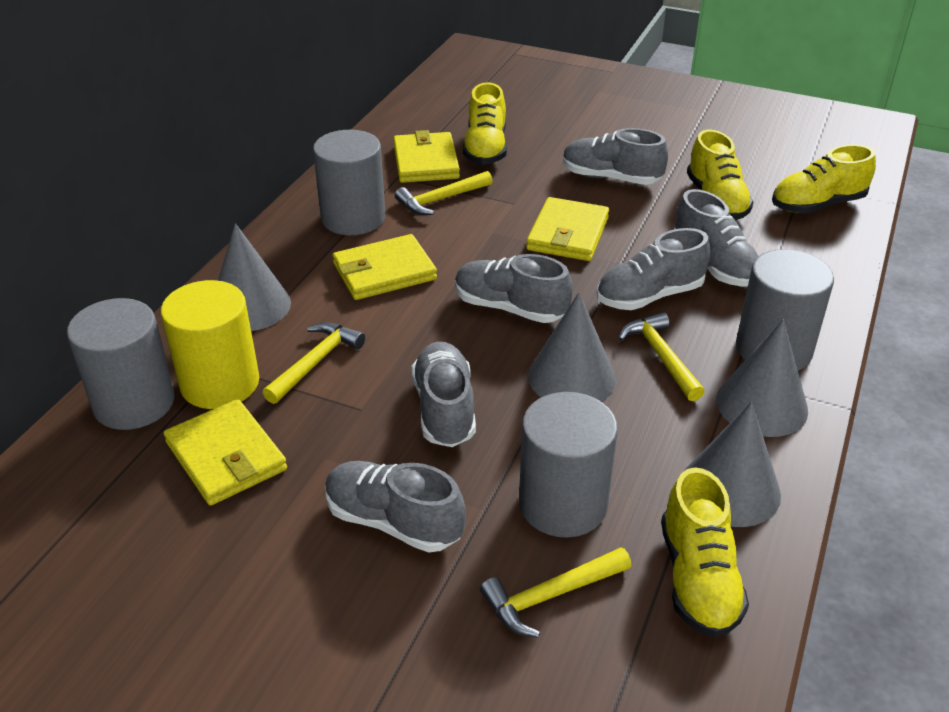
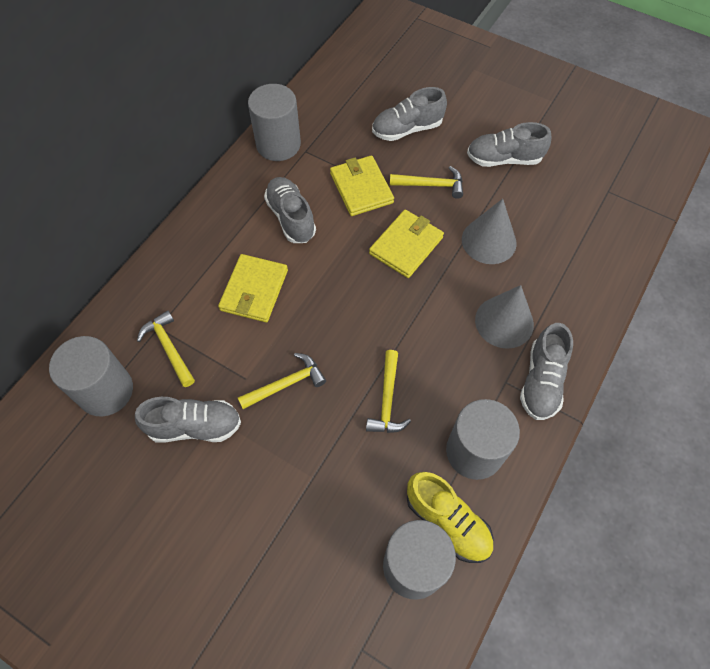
grey cone: [218,223,291,331] [528,293,616,401] [685,402,781,527] [716,319,808,437] = 4 -> [462,199,517,264] [475,285,534,349] = 2
grey shoe: [325,461,466,552] [412,342,476,447] [455,254,573,323] [563,128,668,185] [596,228,710,310] [674,189,759,287] = 6 -> [135,397,241,442] [264,177,316,243] [372,87,447,141] [467,122,551,167] [520,323,573,420] = 5
yellow cylinder: [161,280,259,409] = 1 -> none = 0
yellow shoe: [463,82,507,165] [661,467,749,638] [687,130,753,220] [772,144,876,214] = 4 -> [407,472,494,563] = 1
yellow wallet: [164,399,287,506] [332,234,437,300] [393,130,460,183] [526,197,609,261] = 4 -> [218,254,288,322] [330,155,394,216] [369,209,444,278] = 3

